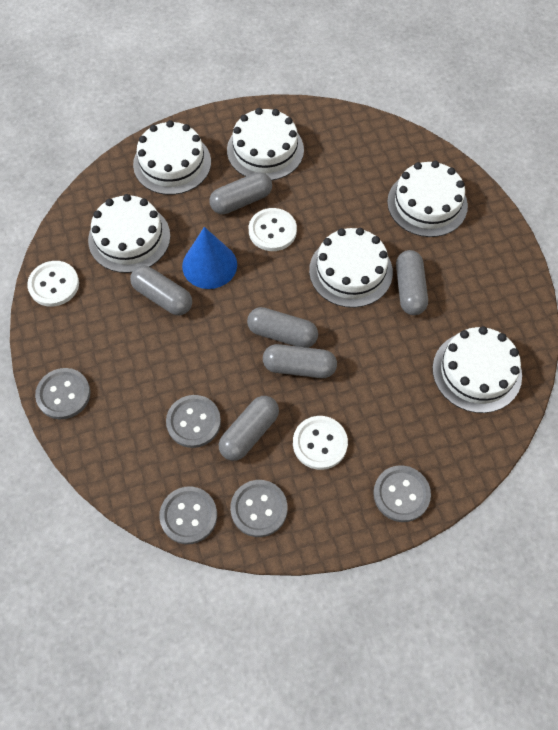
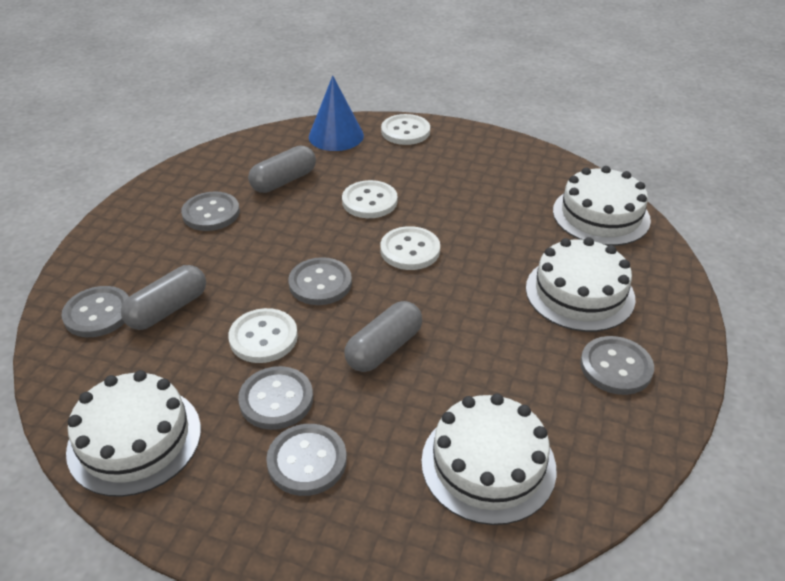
grey button: [35,368,90,419] [159,486,217,544] [166,395,221,448] [230,480,287,537] [373,465,431,522] = 5 -> [61,286,129,337] [181,191,240,231] [238,366,313,430] [266,424,347,496] [288,257,352,305] [580,336,654,395] = 6
grey capsule: [130,266,192,315] [209,172,272,214] [219,396,279,461] [247,307,318,348] [263,344,337,378] [396,250,428,315] = 6 -> [121,265,206,330] [248,146,316,193] [345,301,422,372] = 3
white button: [27,261,79,307] [249,208,297,251] [293,416,348,470] = 3 -> [228,308,298,363] [342,180,397,218] [380,226,440,270] [381,114,430,145] = 4
white cake: [88,194,170,273] [133,120,211,195] [227,108,304,181] [309,228,393,308] [387,161,468,237] [433,326,522,413] = 6 -> [66,370,201,497] [421,393,557,525] [526,237,636,332] [553,166,651,246] = 4

